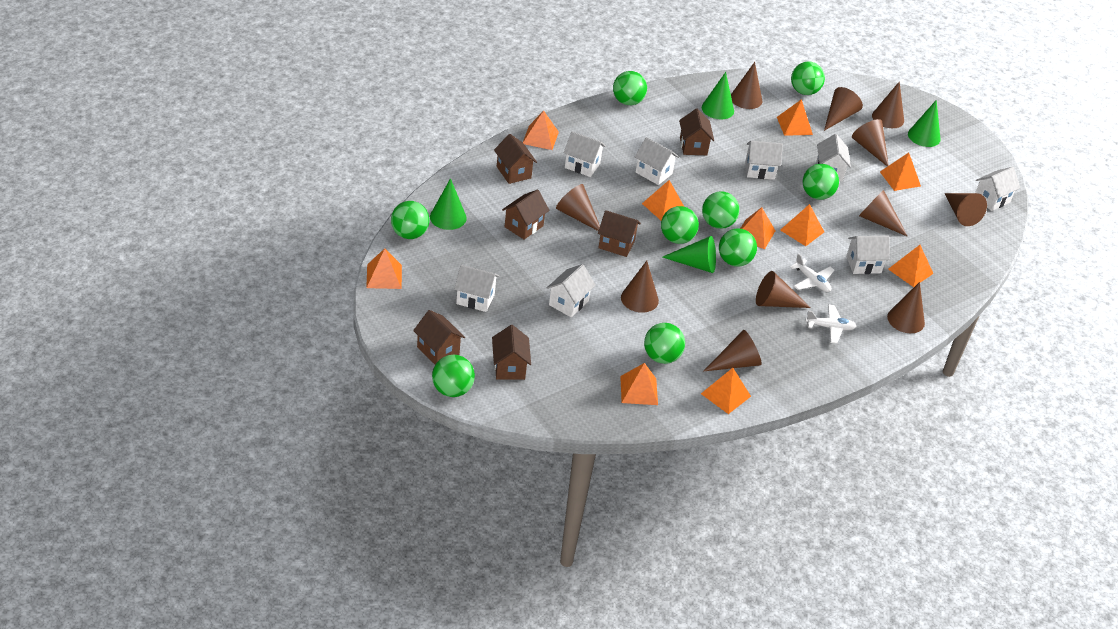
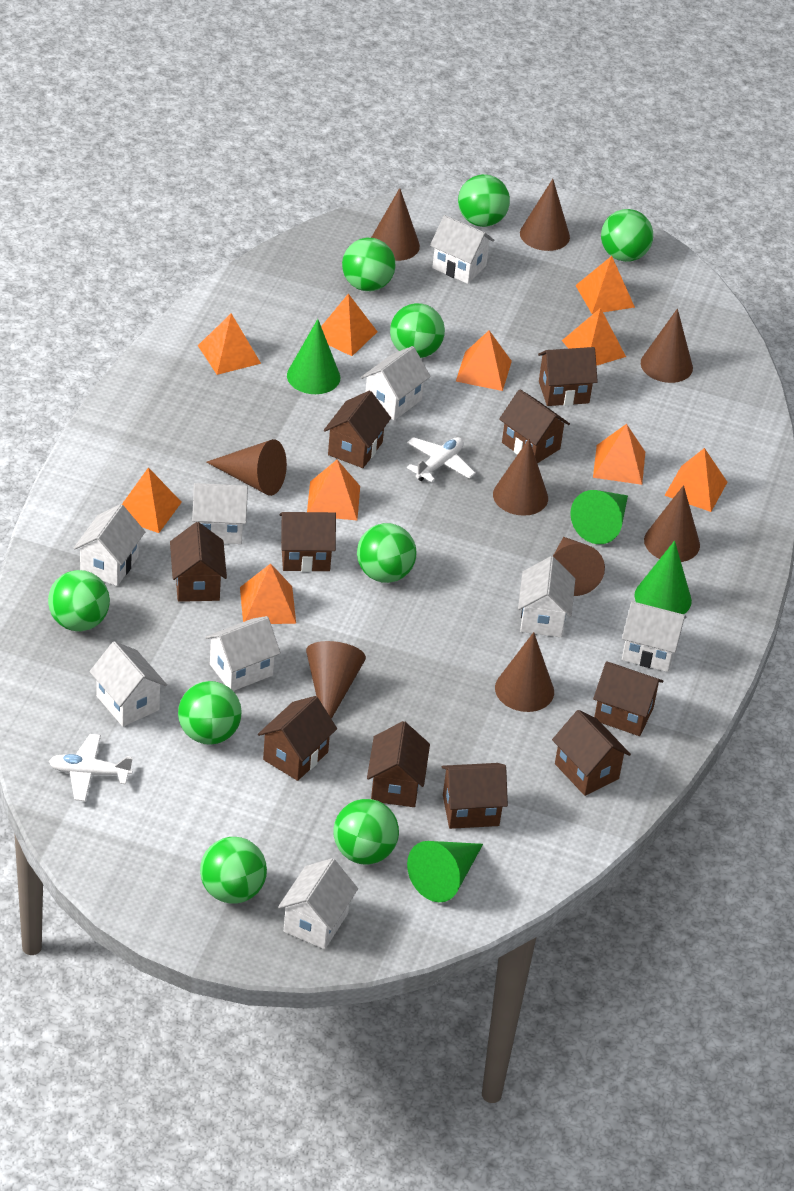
brown cone: [556,184,600,231] [621,261,659,313] [703,330,762,372] [731,62,762,109] [756,271,811,308] [824,87,863,131] [852,119,889,166] [859,190,908,237] [872,81,904,128] [887,282,925,333] [944,193,987,226] = 11 -> [206,439,287,496] [306,641,366,719] [371,188,420,261] [493,439,548,516] [495,632,554,712] [520,179,570,251] [553,537,605,596] [641,309,693,383] [644,485,700,562] = 9
brown house: [413,310,465,365] [492,325,531,380] [494,134,537,184] [502,189,550,239] [598,210,641,257] [679,108,714,155] = 6 -> [170,522,227,602] [258,696,337,781] [280,512,336,572] [324,390,391,468] [367,721,430,807] [442,763,508,829] [499,390,570,463] [538,347,598,406] [552,710,631,796] [593,661,663,736] = 10
white house: [454,265,499,312] [547,264,596,317] [564,131,606,177] [635,137,679,185] [745,141,783,180] [816,134,851,182] [846,236,890,274] [975,167,1020,211] = 8 -> [73,504,145,586] [90,641,167,727] [192,483,248,544] [205,616,281,691] [278,858,358,949] [361,346,431,420] [430,215,494,284] [518,556,575,637] [622,601,687,672] = 9

